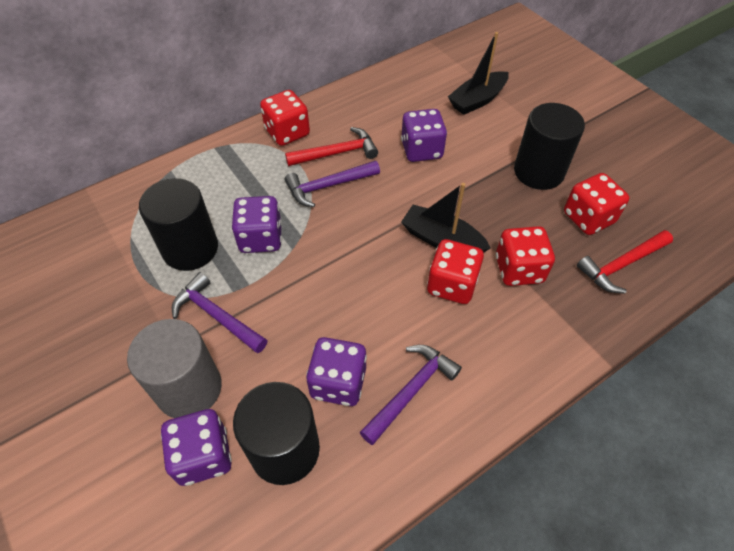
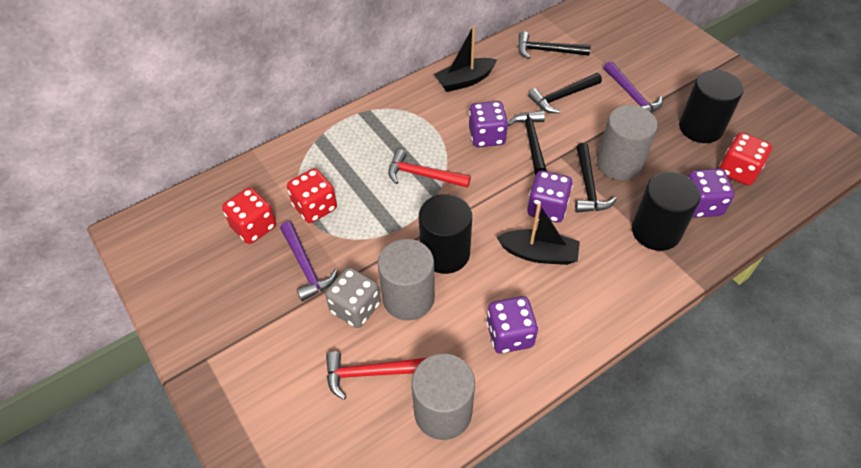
black hammer: none = 0 -> [508,111,547,175] [518,31,591,59] [528,73,602,113] [575,143,617,213] = 4
grey cylinder: [127,319,222,418] = 1 -> [378,239,435,321] [412,354,475,440] [597,105,658,180] = 3
grey dice: none = 0 -> [325,267,381,328] = 1
purple hammer: [172,272,267,353] [285,161,380,207] [360,345,462,445] = 3 -> [280,222,338,301] [604,61,663,113] = 2
red dice: [260,90,310,146] [427,239,484,304] [496,226,555,286] [564,173,629,235] = 4 -> [222,188,276,244] [287,168,337,223] [719,132,772,185] = 3

